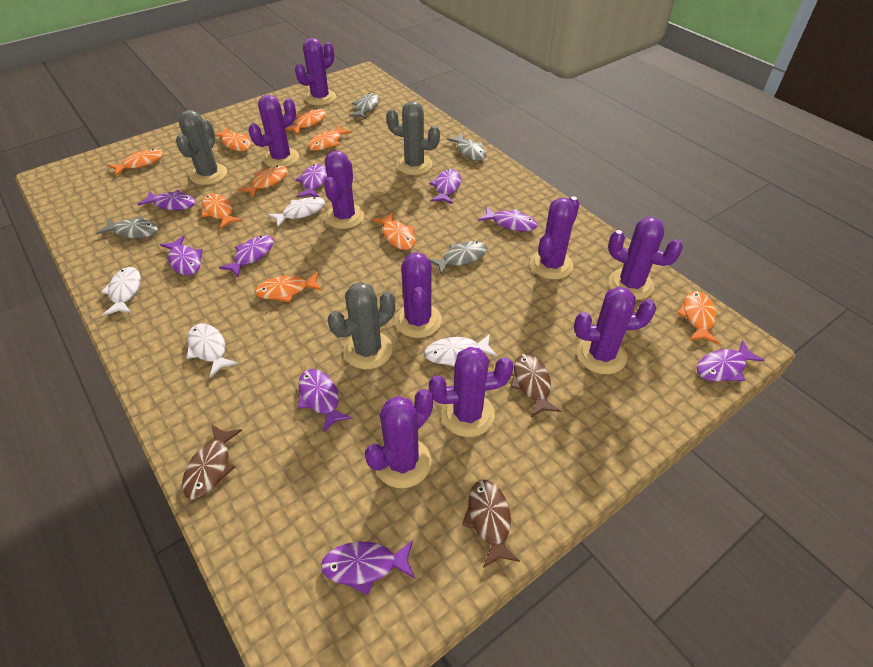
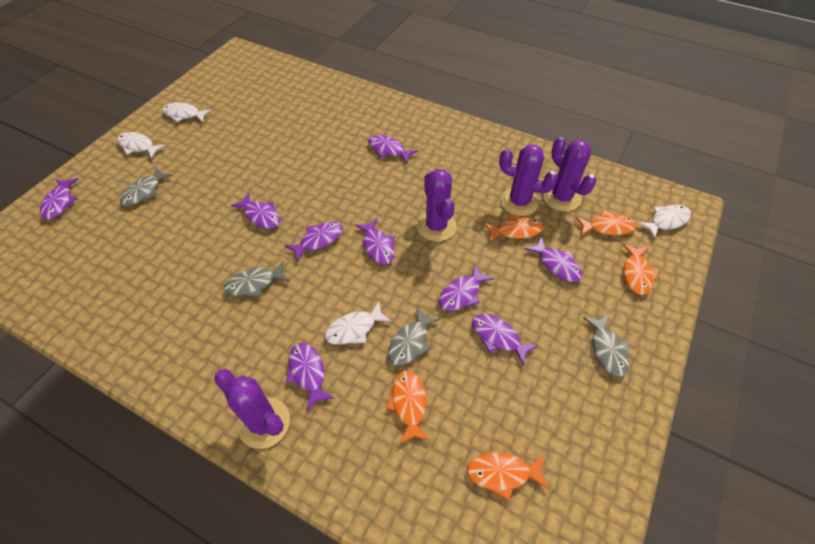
brown fish: [182,425,242,499] [462,479,520,568] [510,354,561,417] = 3 -> none = 0
grey cactus: [176,110,227,185] [328,282,395,369] [386,101,440,175] = 3 -> none = 0
orange fish: [108,149,164,176] [201,193,243,230] [215,127,251,151] [238,166,288,198] [255,272,322,302] [285,109,326,135] [308,125,352,151] [372,212,415,250] [677,291,719,344] = 9 -> [386,370,430,444] [467,452,549,500] [484,214,544,242] [576,210,637,236] [623,243,659,295] = 5
purple cactus: [249,95,299,167] [295,38,336,106] [324,151,365,229] [365,389,433,488] [395,252,442,338] [429,347,514,437] [530,196,580,280] [574,287,657,374] [608,217,683,300] = 9 -> [214,369,290,449] [416,169,457,242] [499,144,558,216] [543,137,596,212] = 4

